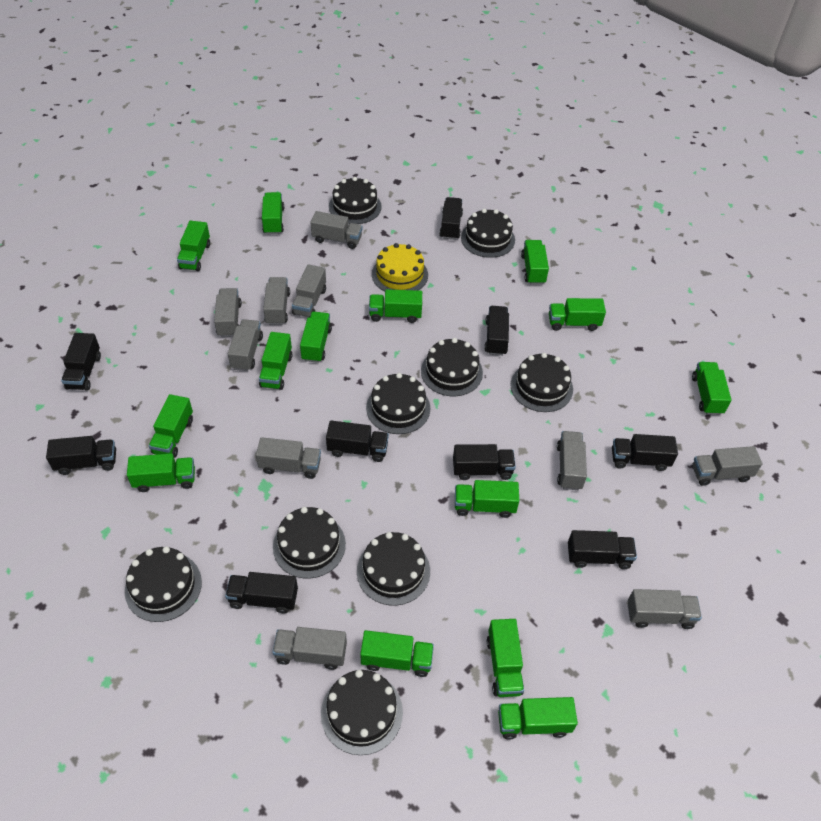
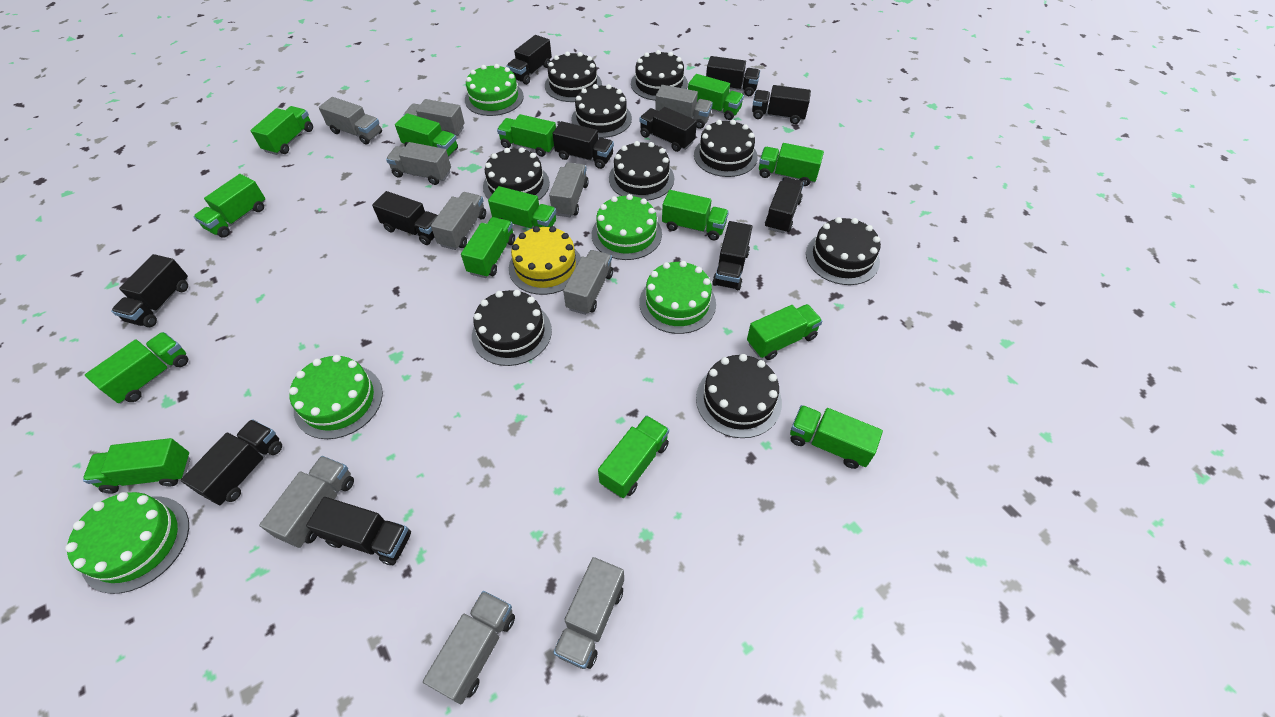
black truck: [46,436,116,475] [61,333,101,391] [225,572,298,613] [326,421,389,462] [439,197,463,240] [453,444,516,480] [484,306,509,356] [568,530,637,569] [612,434,678,471] = 9 -> [111,254,188,327] [181,419,282,505] [306,497,411,565] [372,191,438,245] [507,35,552,85] [553,121,614,169] [639,107,697,152] [706,56,760,96] [712,221,752,290] [752,85,811,124] [765,177,804,233] = 11
green cake: none = 0 -> [65,492,189,594] [289,355,383,439] [465,64,524,116] [592,194,662,260] [639,261,716,334] = 5

